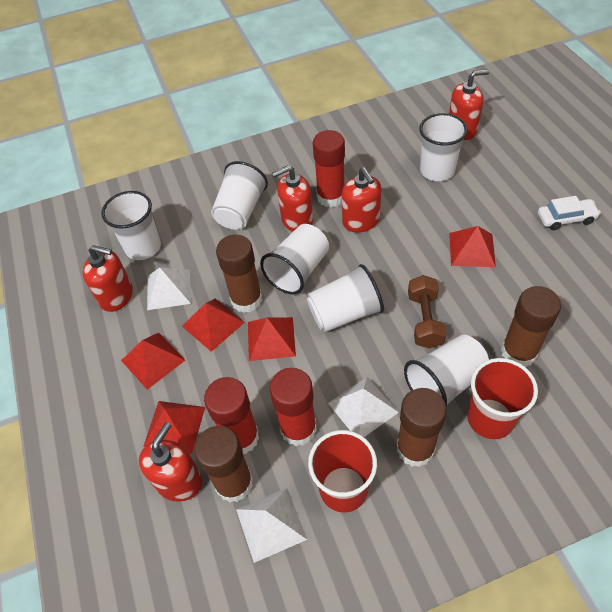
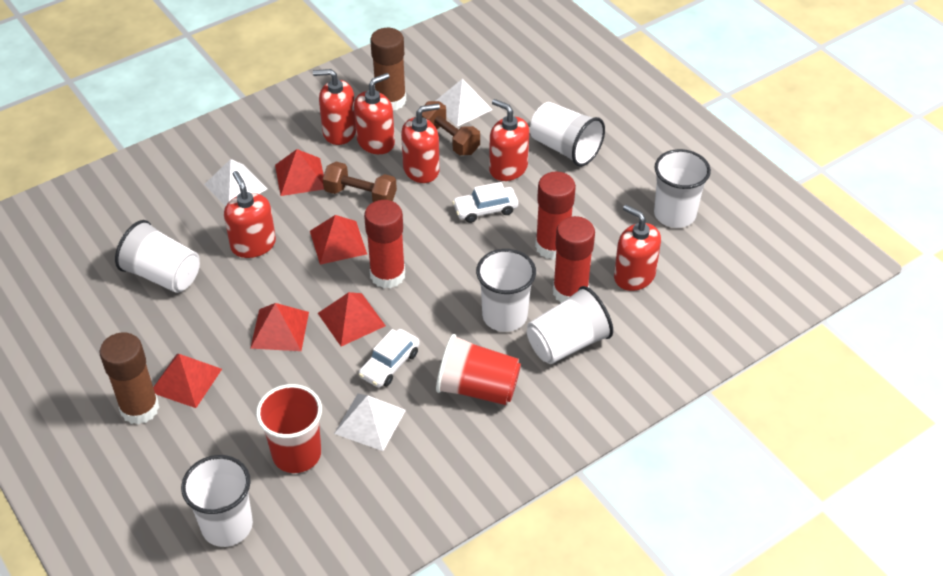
brown dumbbell: [408,275,446,348] = 1 -> [323,162,397,202] [422,101,480,156] = 2
brown glue stick: [194,426,253,502] [216,235,262,313] [397,388,447,467] [501,286,561,367] = 4 -> [100,332,159,425] [370,28,406,110] = 2
red soap dispenser: [83,245,133,312] [139,422,202,502] [272,165,313,232] [342,167,382,233] [449,69,489,140] = 5 -> [224,171,276,258] [313,69,356,145] [354,73,395,154] [401,103,440,183] [489,99,529,181] [614,205,661,291] = 6
white car: [538,196,601,230] = 1 -> [359,329,420,387] [452,182,518,223] = 2

